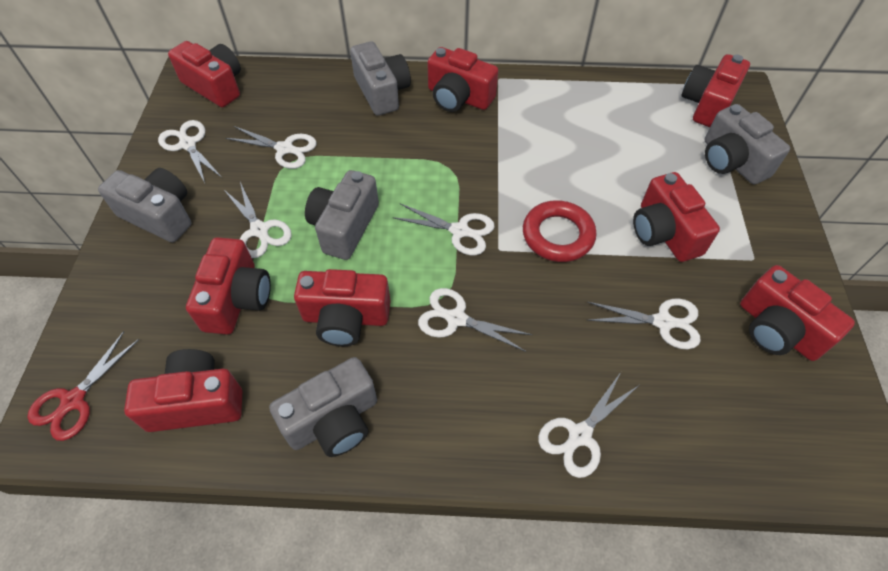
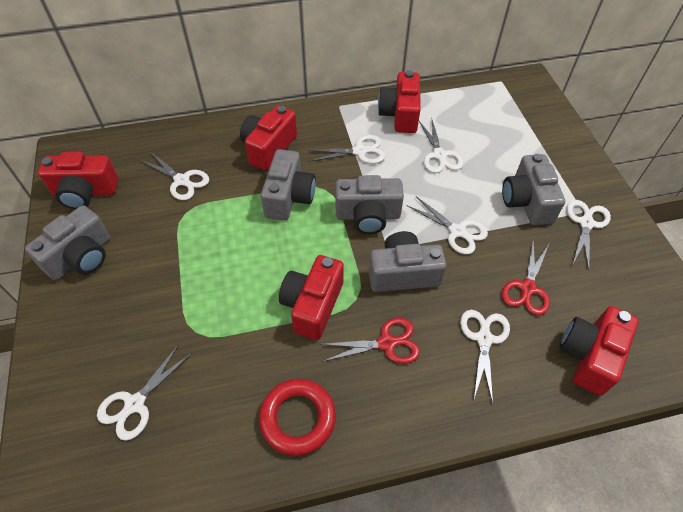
red camera: [124,349,242,432] [168,41,241,107] [186,237,271,335] [294,269,391,346] [427,47,498,112] [633,172,720,262] [682,54,750,127] [740,265,855,361] = 8 -> [38,152,118,209] [240,105,297,171] [279,255,344,340] [378,70,421,133] [560,306,639,396] = 5
red scissors: [27,331,140,441] = 1 -> [319,318,420,364] [501,240,550,315] = 2

